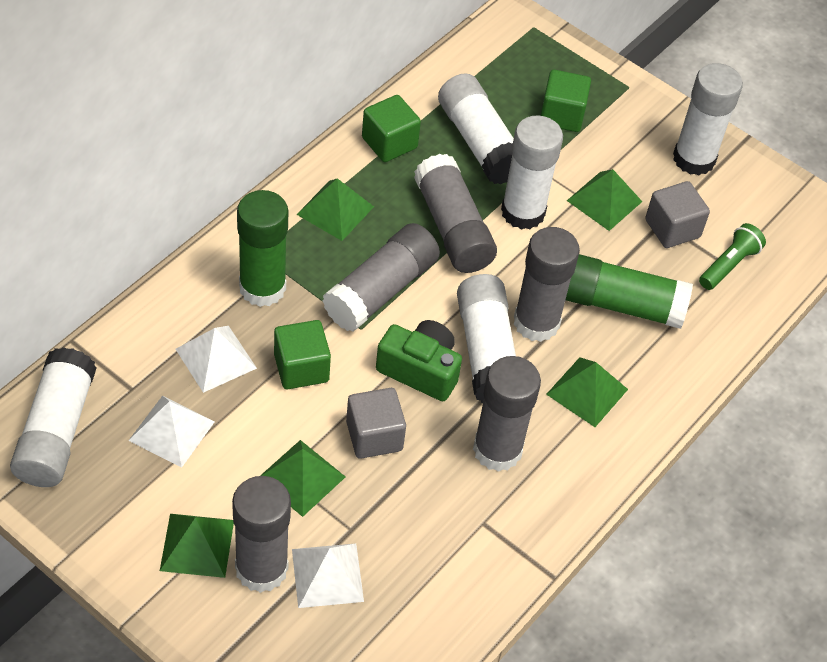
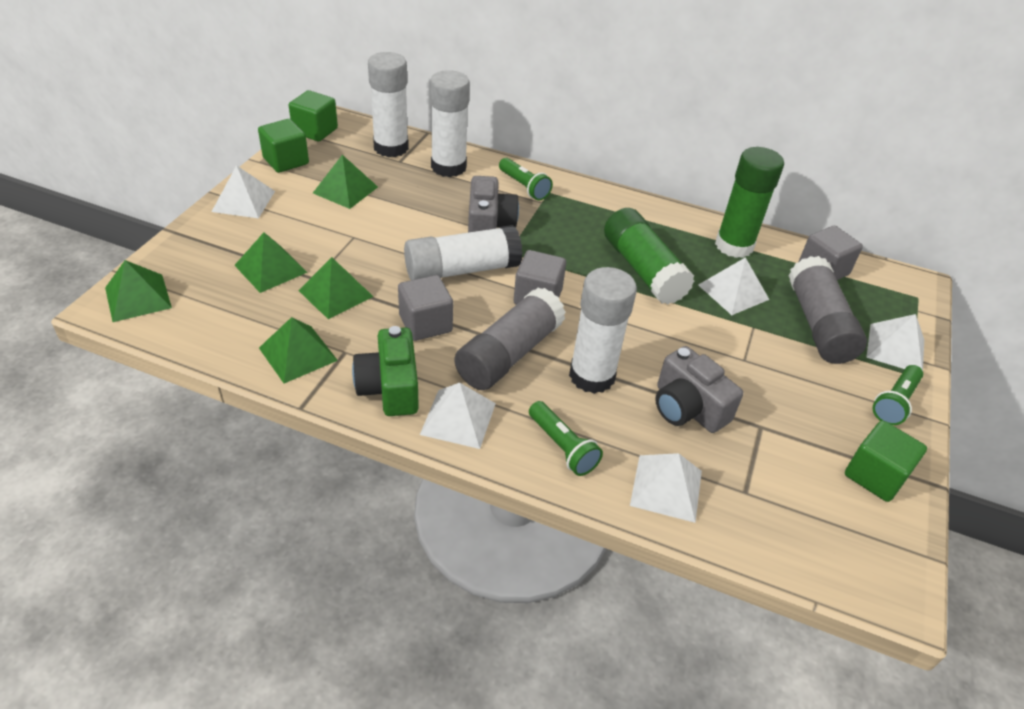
green flashlight: [699,223,766,290] = 1 -> [499,158,553,201] [529,401,603,476] [872,365,923,425] = 3
grey camera: none = 0 -> [468,176,519,233] [655,346,743,433] = 2
grey cube: [346,388,406,459] [645,181,710,248] = 2 -> [398,275,453,341] [514,250,566,305] [799,226,863,280] = 3
grey glue stick: [232,476,291,593] [323,223,440,332] [414,154,497,273] [473,356,541,472] [514,227,580,342] = 5 -> [454,287,566,390] [788,256,867,364] = 2
white glue stick: [10,347,96,487] [438,73,514,185] [457,274,516,403] [501,116,563,230] [673,63,743,176] = 5 -> [368,52,409,157] [404,225,523,280] [430,70,470,177] [569,267,637,394] = 4
white pyramid: [128,396,215,468] [176,326,257,393] [292,543,364,608] = 3 -> [212,165,275,218] [420,383,496,449] [630,453,702,523] [698,257,770,315] [866,314,924,371] = 5

